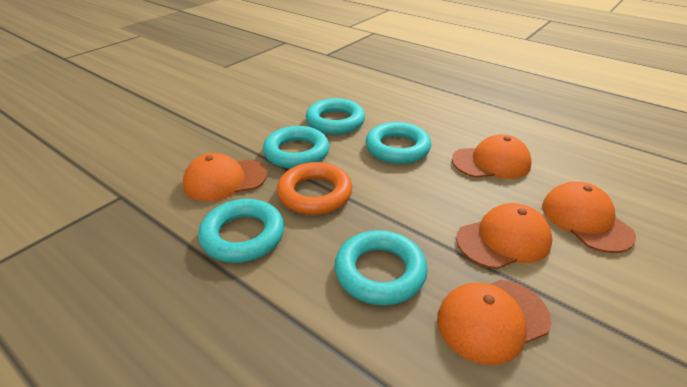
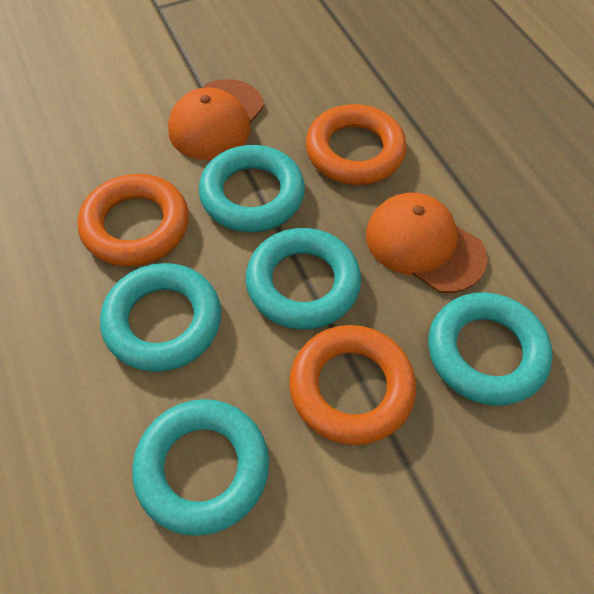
orange cap: [183,153,267,201] [437,280,551,365] [452,134,532,179] [456,203,552,269] [542,182,636,253] = 5 -> [168,79,264,160] [366,193,487,293] = 2
orange ring: [277,162,352,215] = 1 -> [78,174,189,267] [289,325,416,445] [306,104,407,185] = 3

